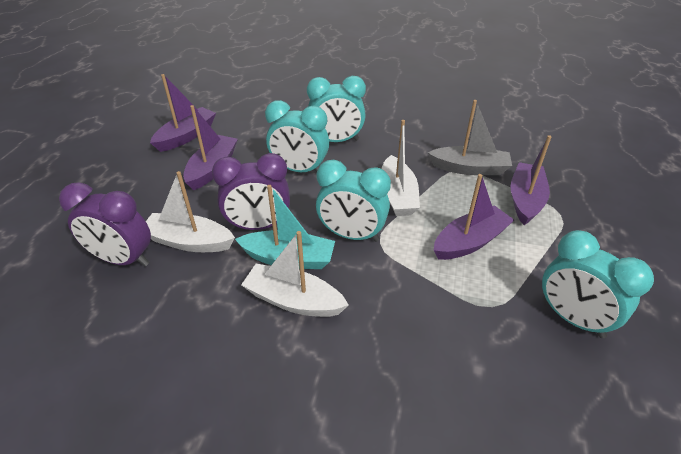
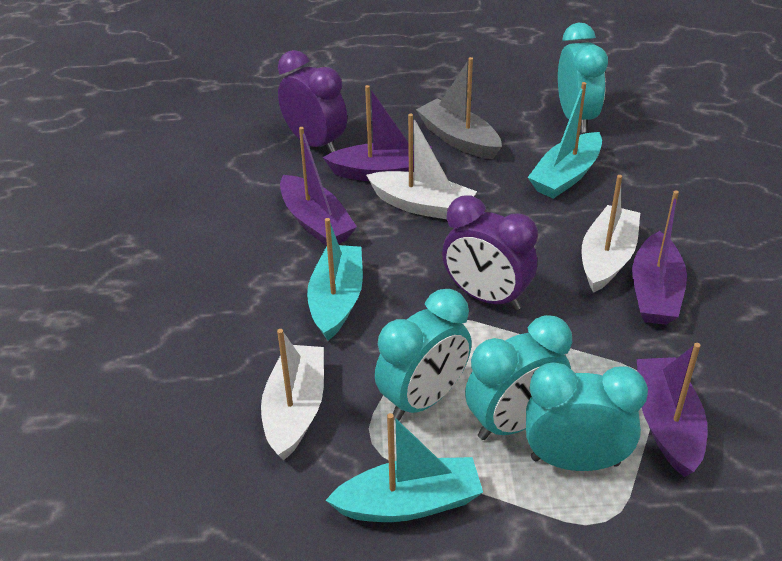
turquoise boat: [235,185,335,269] = 1 -> [307,218,363,341] [326,413,483,522] [528,82,602,199] = 3

